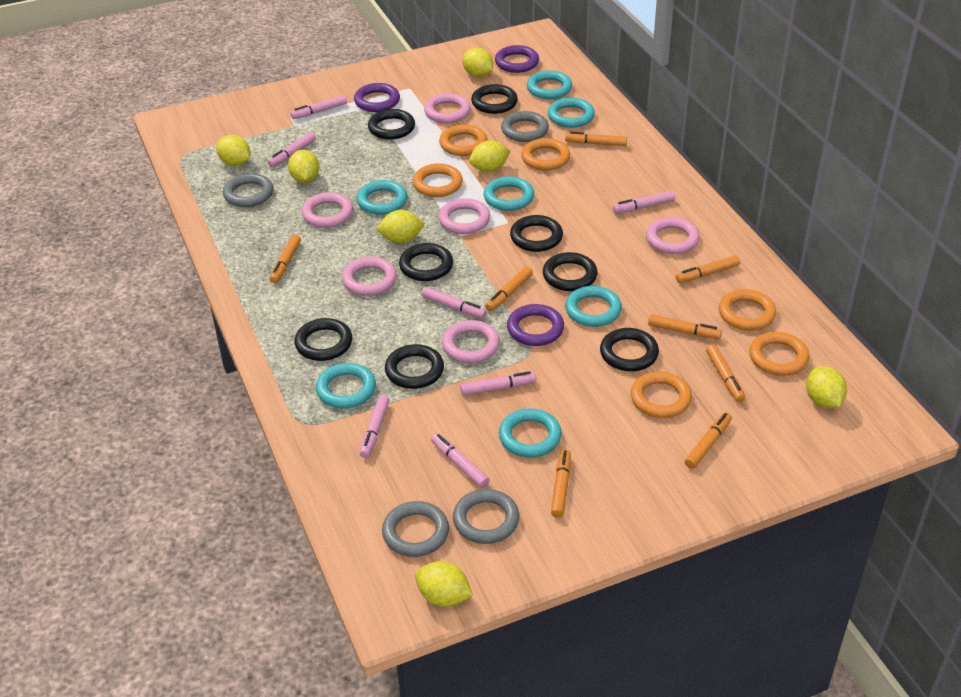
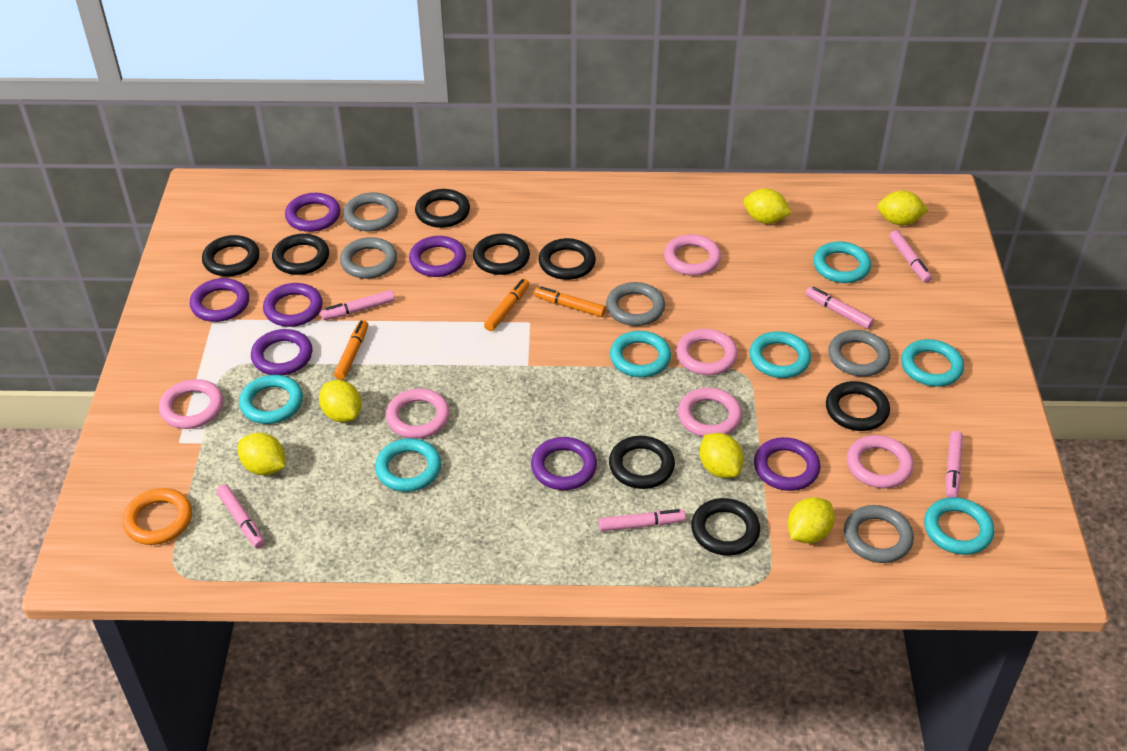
grey ring: [223,173,273,207] [382,501,449,557] [453,489,519,544] [501,111,549,142] = 4 -> [340,237,397,279] [343,192,399,232] [606,282,665,326] [828,330,890,377] [844,505,914,563] = 5
orange marker: [270,235,301,283] [485,266,533,311] [551,449,571,518] [565,131,627,146] [648,314,722,339] [676,255,740,283] [685,412,732,469] [706,344,745,402] = 8 -> [334,320,368,380] [484,279,529,331] [534,286,606,317] = 3
orange ring: [413,163,463,197] [439,124,488,156] [521,138,570,170] [631,371,692,418] [719,289,776,330] [749,332,809,376] = 6 -> [122,488,192,545] = 1
pink marker: [268,132,316,167] [291,95,347,119] [360,395,390,458] [421,287,486,319] [431,433,489,488] [460,371,536,396] [613,191,675,213] = 7 -> [217,484,265,548] [320,290,395,320] [598,509,686,532] [805,287,874,329] [889,230,932,283] [946,431,963,498] = 6
purple ring: [354,83,400,112] [495,45,539,73] [507,304,564,346] = 3 -> [190,278,249,322] [251,329,312,375] [263,283,323,327] [285,193,340,232] [409,236,466,277] [531,437,597,490] [754,437,820,491] = 7
yellow lemon: [216,135,250,166] [288,150,319,183] [377,210,425,243] [415,561,473,607] [462,48,493,77] [469,140,511,172] [806,366,847,408] = 7 -> [238,433,285,475] [319,380,362,422] [699,433,744,478] [743,188,792,224] [788,497,835,543] [877,190,928,225] = 6

